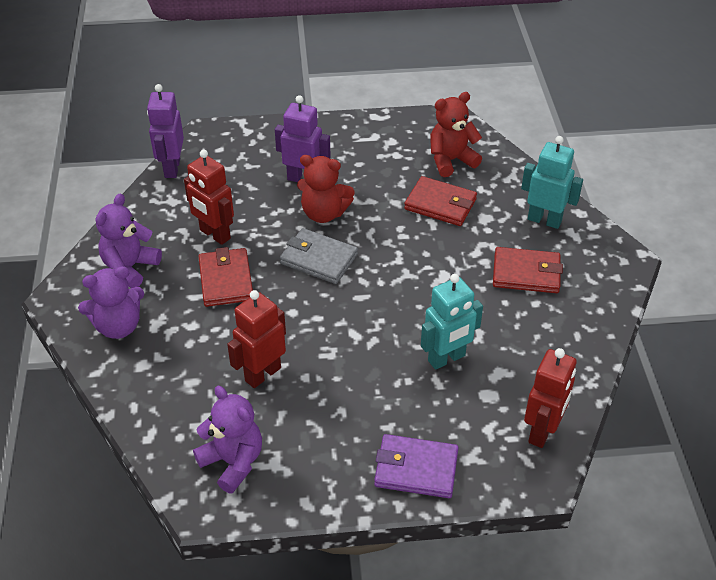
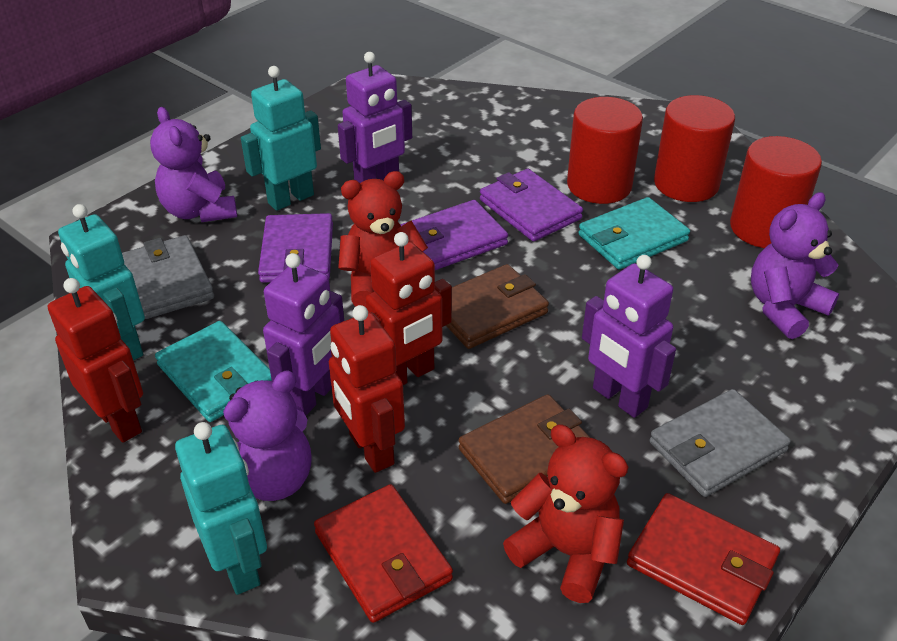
brown wallet: none = 0 -> [446,264,549,349] [459,394,591,504] = 2
grey wallet: [280,228,358,284] = 1 -> [122,235,214,319] [650,389,791,497] = 2
purple robot: [147,84,184,178] [275,95,331,182] = 2 -> [263,253,344,416] [338,52,412,183] [582,255,676,418] = 3
purple wallet: [374,434,459,498] = 1 -> [258,213,333,283] [400,200,508,270] [480,169,583,241] = 3
red cylinder: none = 0 -> [567,97,643,204] [654,95,735,202] [730,136,822,248] = 3
red wallet: [199,247,253,307] [404,176,477,226] [493,247,563,293] = 3 -> [314,484,453,623] [627,493,780,625] = 2
turquoise robot: [421,274,483,370] [521,136,583,229] = 2 -> [58,204,145,360] [175,422,267,595] [241,66,321,211] = 3
turquoise wallet: none = 0 -> [155,321,272,422] [579,197,690,269] = 2

